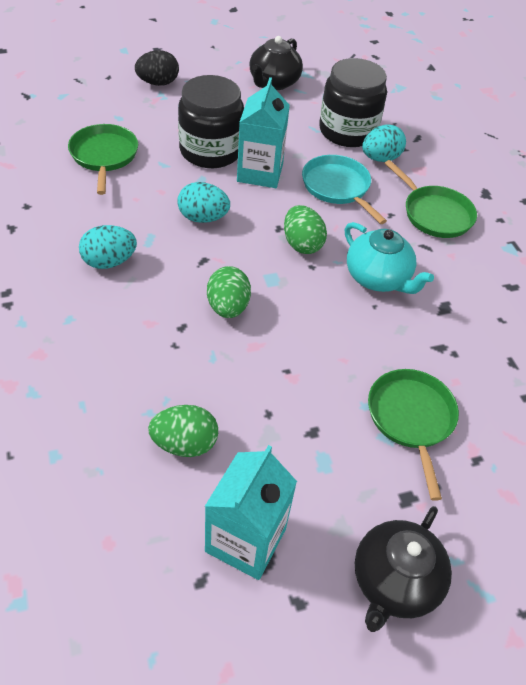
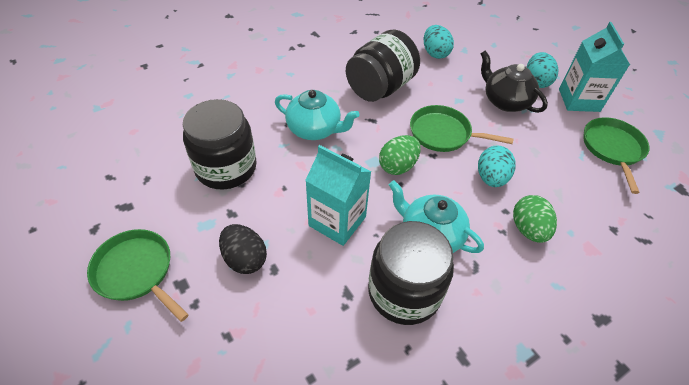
black jar: [178,75,244,168] [319,58,387,147] = 2 -> [183,99,257,189] [346,30,420,102] [368,221,454,325] = 3
black teapot: [249,36,303,90] [355,506,452,632] = 2 -> [480,50,548,113] = 1
green egg: [148,405,218,457] [207,266,251,318] [284,205,327,254] = 3 -> [379,135,421,175] [513,195,557,243] = 2
turquoise pan: [302,155,387,224] = 1 -> none = 0
turquoise teapot: [345,222,434,294] = 1 -> [275,90,359,140] [389,180,484,253] = 2

